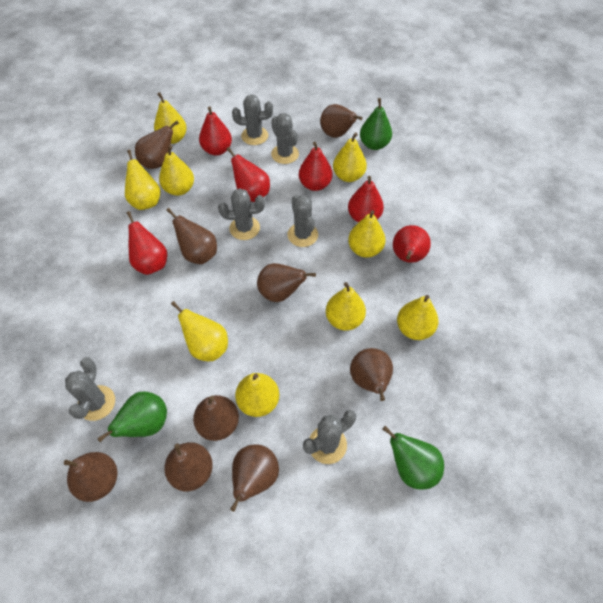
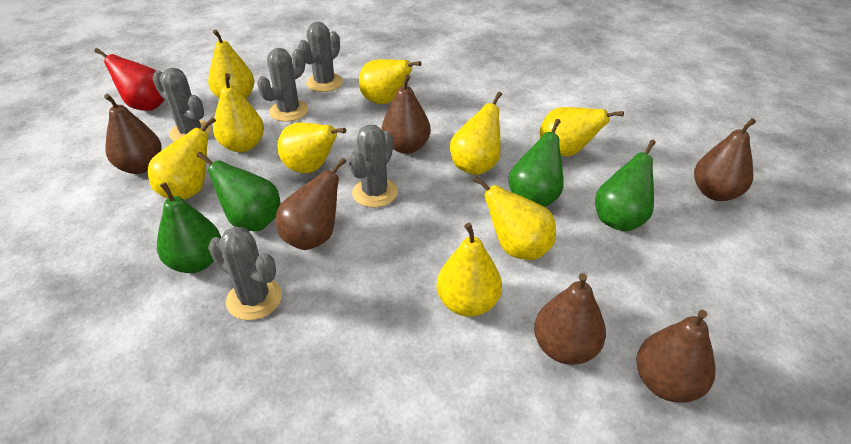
brown pear: [64,452,117,502] [135,121,179,169] [164,442,213,491] [166,208,217,264] [193,395,239,441] [230,444,279,512] [257,263,316,302] [320,104,362,138] [350,348,393,401] = 9 -> [104,94,162,174] [276,157,347,250] [382,75,431,154] [534,273,606,365] [636,310,716,403] [694,118,756,201] = 6
green pear: [97,392,167,442] [360,98,392,150] [382,426,444,490] = 3 -> [157,182,221,273] [197,152,281,231] [509,119,564,207] [595,140,656,232] = 4
grey cactus: [65,357,115,421] [218,188,265,240] [232,94,273,145] [271,113,299,164] [287,195,318,247] [303,410,356,464] = 6 -> [153,68,211,142] [208,226,282,320] [257,48,308,122] [298,22,343,92] [349,125,398,208] = 5
red pear: [127,211,167,275] [199,106,232,155] [226,147,270,202] [299,142,333,191] [348,176,384,223] [393,225,431,263] = 6 -> [94,48,165,111] = 1

